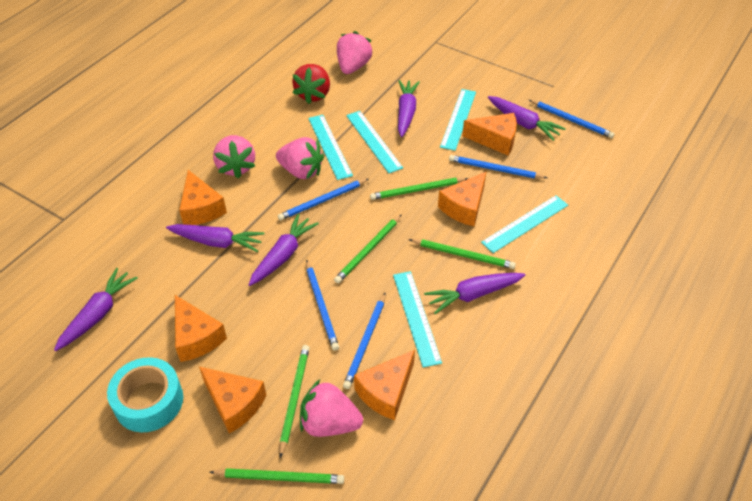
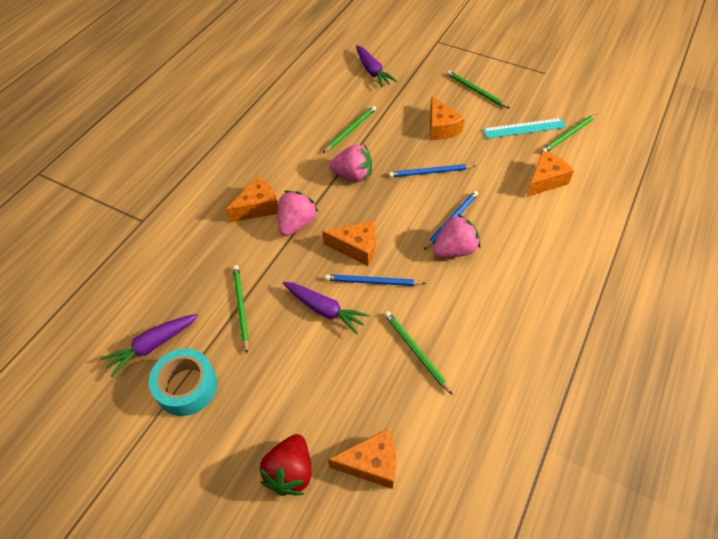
blue pencil: [278,179,368,220] [306,260,339,351] [343,293,385,389] [449,155,547,179] [529,100,614,138] = 5 -> [325,274,426,286] [389,164,475,177] [424,191,478,250] = 3
orange cheese: [175,295,227,362] [179,170,227,225] [199,366,266,433] [354,350,415,420] [438,172,486,227] [462,113,517,155] = 6 -> [226,177,278,222] [322,221,376,266] [328,428,396,489] [430,96,465,140] [526,151,574,197] = 5
pink strawberry: [213,135,255,179] [276,137,324,179] [300,380,363,437] [337,31,373,74] = 4 -> [277,191,318,236] [329,144,372,182] [433,214,480,257] = 3
purple carrot: [54,268,138,351] [166,224,265,252] [249,214,319,286] [398,80,420,137] [424,273,525,314] [488,96,566,141] = 6 -> [101,314,198,377] [283,282,370,334] [356,45,397,88] = 3
turquoise ruler: [308,115,353,180] [346,111,403,173] [393,271,442,367] [440,89,476,151] [481,195,568,253] = 5 -> [483,118,566,138] = 1

